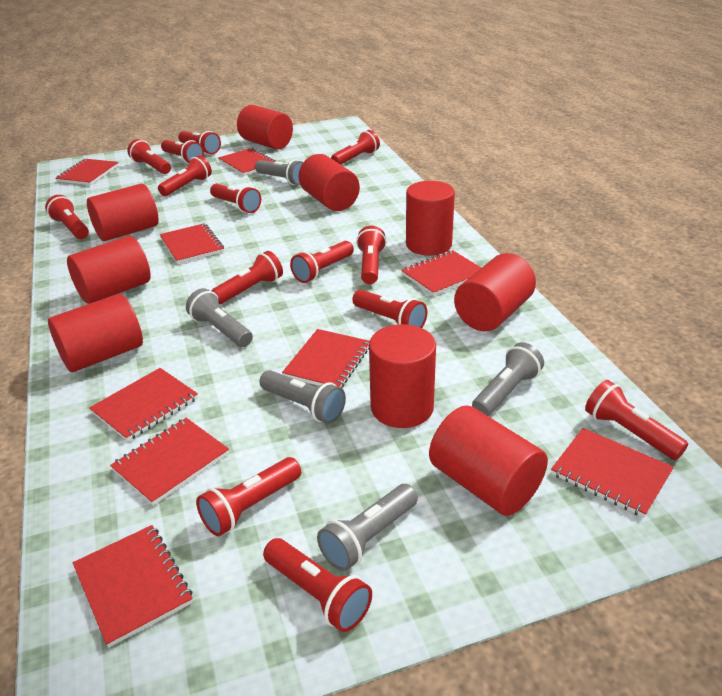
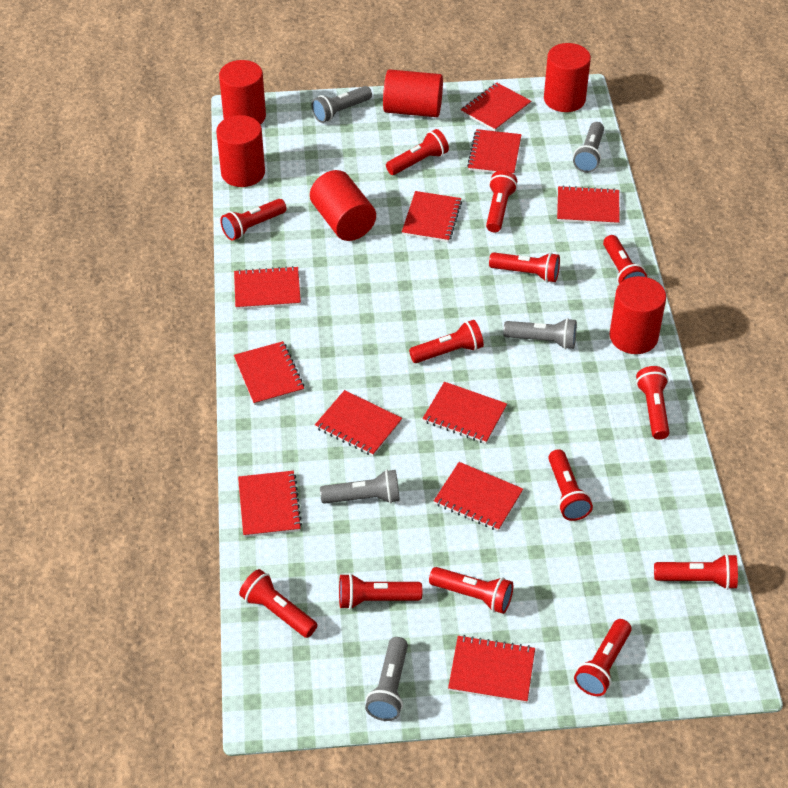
red cylinder: [48,294,143,372] [67,236,151,304] [87,183,159,241] [237,105,293,150] [299,154,360,211] [369,324,436,428] [406,181,455,256] [429,405,548,516] [454,253,536,331] = 9 -> [216,115,265,187] [219,60,266,125] [310,170,376,241] [383,69,443,117] [544,43,591,112] [610,276,666,354] = 6
red flashlight: [45,195,89,239] [127,139,171,174] [158,155,212,196] [161,140,204,164] [178,131,221,154] [196,457,301,536] [210,184,261,213] [211,251,283,304] [263,538,372,632] [290,241,354,283] [331,130,380,165] [352,290,427,328] [356,226,387,284] [585,380,688,460] = 14 -> [220,199,287,241] [239,569,317,638] [339,573,422,609] [386,129,449,175] [409,320,484,363] [429,567,513,614] [486,170,517,232] [489,252,560,283] [548,449,593,521] [574,619,632,696] [603,235,647,285] [636,366,669,440] [654,554,738,590] = 13
red notebook: [55,159,119,185] [73,525,193,647] [89,368,198,441] [110,418,229,505] [160,223,224,264] [218,148,276,176] [282,329,370,388] [401,250,481,296] [551,428,674,517] = 9 -> [234,266,301,309] [234,341,304,405] [238,471,302,537] [315,390,402,456] [402,191,462,242] [423,382,507,444] [434,462,523,531] [448,635,535,703] [461,83,531,131] [467,129,522,174] [557,185,619,225] = 11

